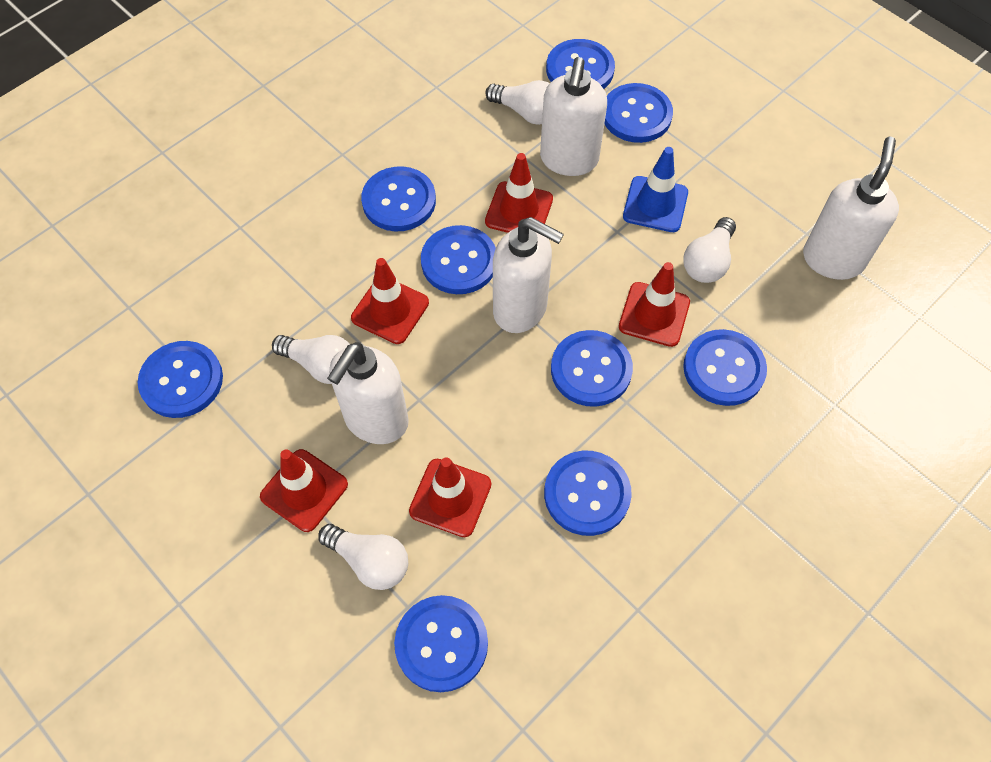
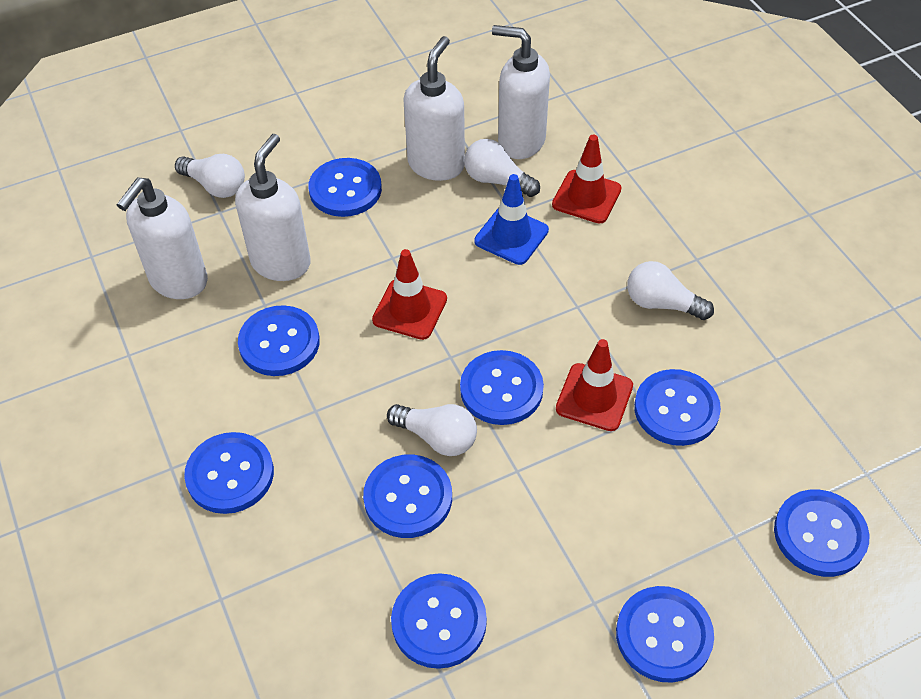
red traffic cone: [260,449,348,532] [351,258,429,344] [409,457,491,537] [485,153,553,233] [619,262,690,347] = 5 -> [372,249,447,340] [552,135,622,224] [556,339,633,431] = 3

